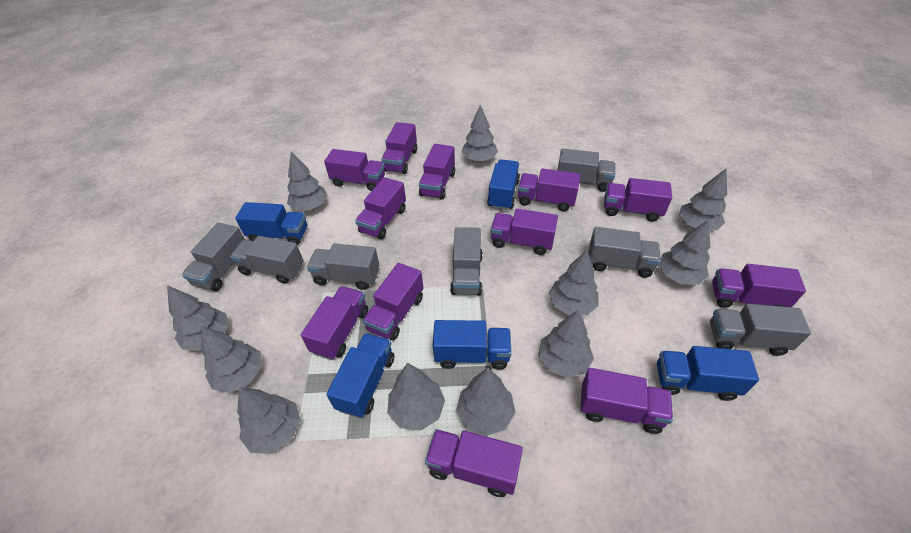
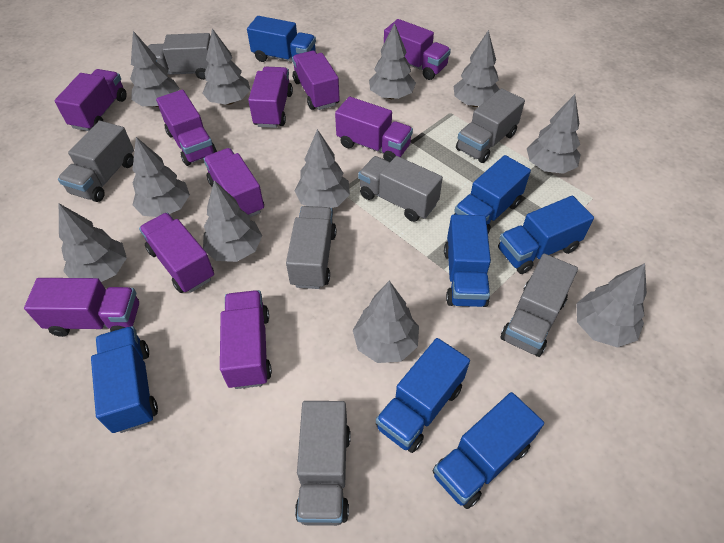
blue truck: [235,202,307,245] [326,333,394,418] [433,320,512,370] [487,159,520,210] [657,346,759,401] = 5 -> [91,326,158,433] [247,16,316,62] [376,338,470,453] [433,392,544,509] [444,215,491,307] [454,155,531,233] [498,196,594,274] = 7
purple truck: [301,286,368,360] [324,149,385,191] [355,177,406,239] [363,263,423,341] [381,122,417,174] [419,144,455,200] [425,429,523,497] [491,209,558,255] [518,168,580,211] [580,368,673,434] [604,178,672,221] [712,264,806,308] = 12 -> [24,278,139,337] [54,69,127,131] [139,213,214,293] [156,89,217,166] [203,148,264,217] [220,290,272,389] [248,67,293,128] [292,51,340,110] [335,97,413,162] [384,19,451,80] = 10

